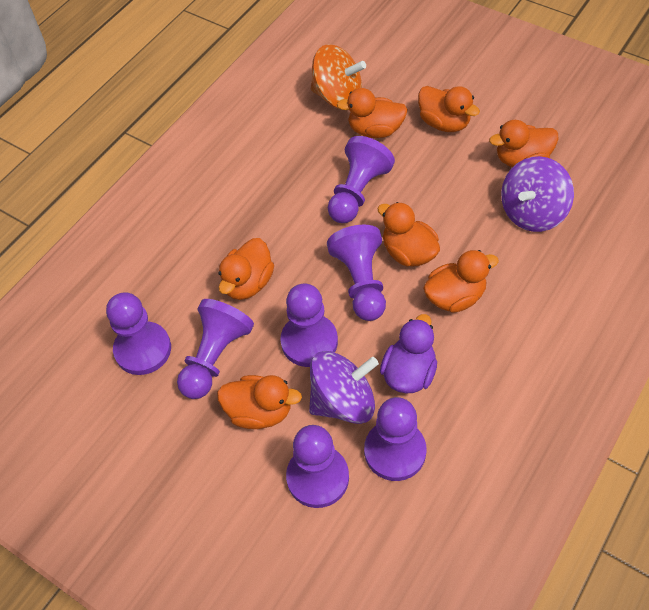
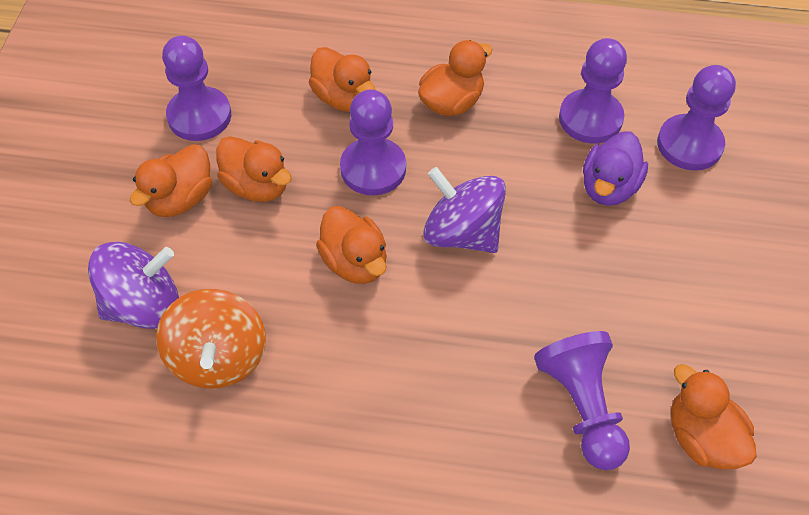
orange duck: [217,375,302,429] [218,238,274,300] [337,88,408,138] [377,202,440,266] [418,86,480,132] [423,250,499,313] [489,120,558,167] = 7 -> [130,144,212,217] [216,136,292,202] [309,47,375,112] [316,206,387,284] [418,40,493,116] [671,364,757,470] = 6
purple pawn: [106,292,171,375] [177,299,254,399] [280,284,338,367] [286,425,349,508] [327,225,386,321] [328,136,395,223] [364,397,426,481] = 7 -> [162,36,231,141] [340,90,406,195] [534,331,630,470] [559,38,627,143] [657,65,736,171] = 5

